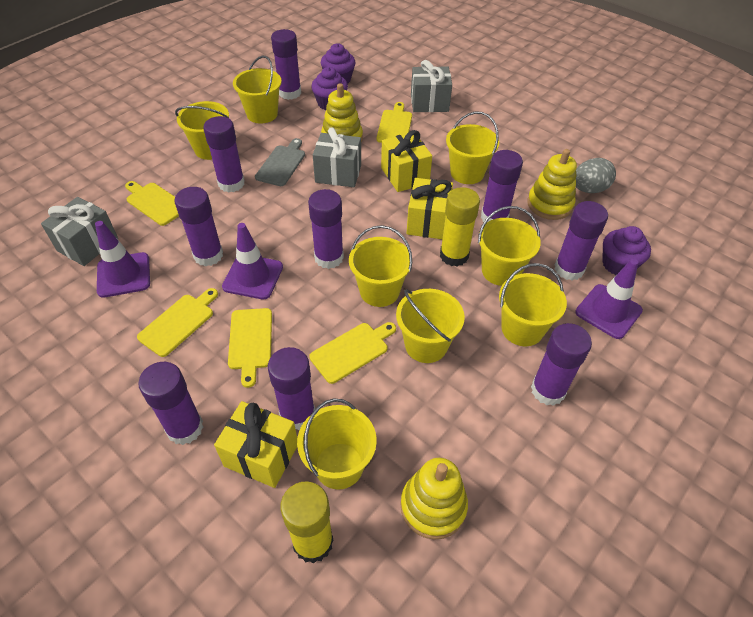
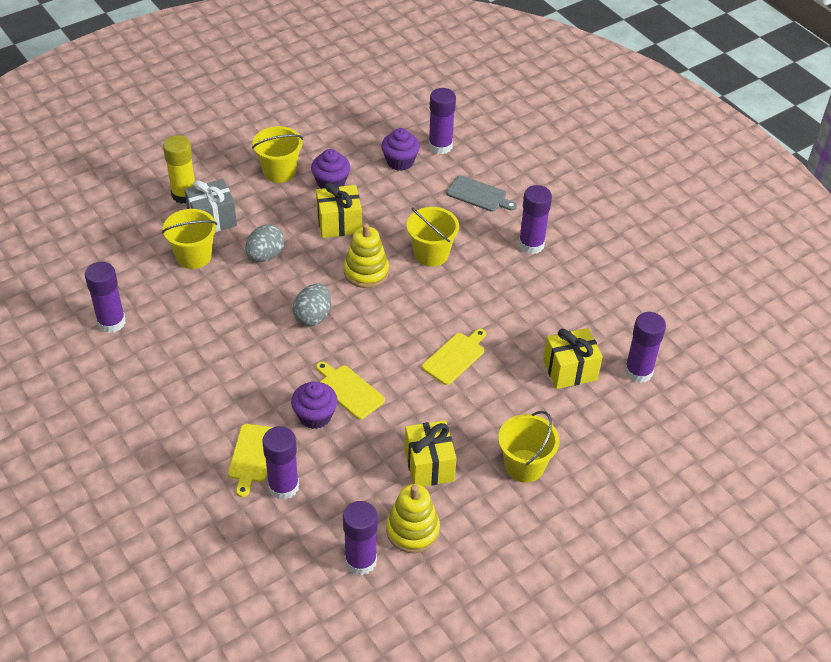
grey egg: [576,158,616,193] = 1 -> [245,224,285,262] [293,283,331,326] = 2
grey gift: [41,197,118,266] [313,127,361,187] [411,60,452,112] = 3 -> [185,179,237,232] = 1
purple glue stick: [138,362,204,445] [175,187,223,266] [203,116,245,193] [268,347,315,430] [271,29,301,100] [308,189,344,269] [481,150,523,222] [531,323,592,406] [555,201,608,280] = 9 -> [85,262,126,333] [262,426,299,500] [343,501,378,575] [429,88,456,154] [518,185,552,254] [625,312,666,383] = 6
purple traffic cone: [95,221,150,298] [222,223,283,299] [575,259,643,339] = 3 -> none = 0
yellow bucket: [175,101,230,160] [233,55,282,124] [297,399,377,489] [349,225,412,307] [396,289,465,363] [446,112,499,184] [478,206,541,286] [499,263,567,346] = 8 -> [162,209,217,269] [252,126,303,183] [406,207,459,267] [498,411,559,483] = 4
yellow cutting board: [125,181,179,226] [137,288,218,357] [228,308,272,388] [309,322,396,384] [376,102,412,143] = 5 -> [228,424,273,497] [316,361,385,420] [422,329,486,385] = 3
yellow glue stick: [280,481,334,564] [440,187,480,266] = 2 -> [163,135,195,204] = 1
yellow stacking toy: [321,83,363,142] [400,458,468,540] [527,149,577,220] = 3 -> [344,223,389,288] [386,484,440,553] = 2

